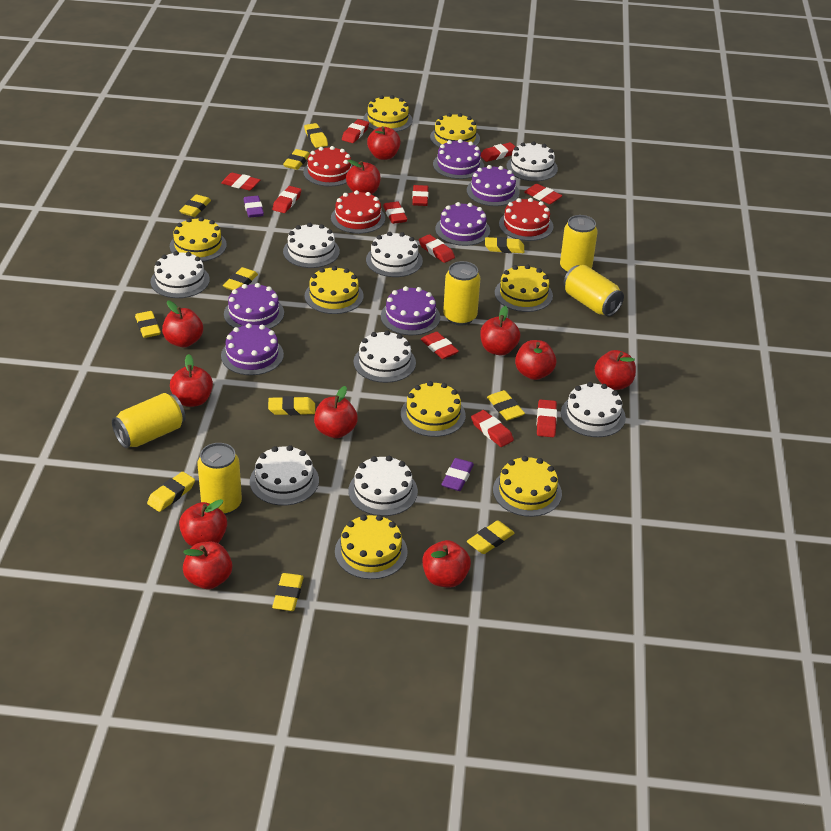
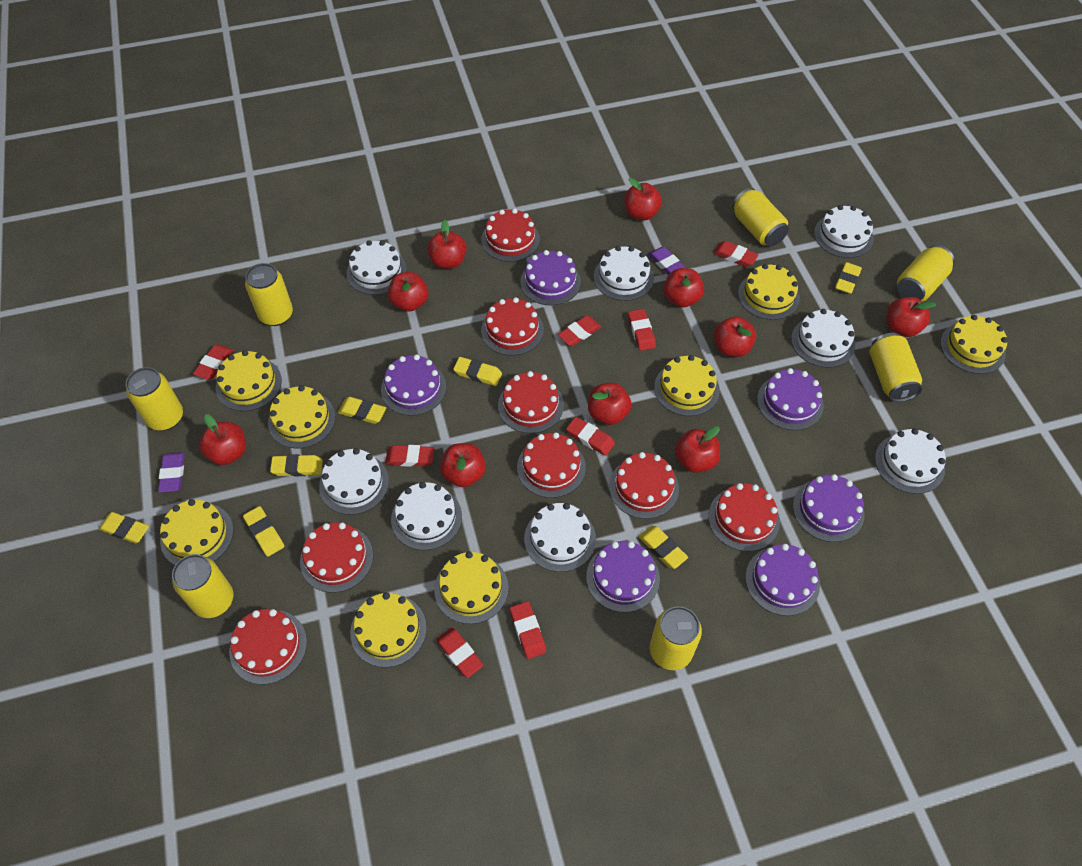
red apple: [162,301,203,347] [170,354,213,407] [179,499,227,547] [183,542,232,589] [314,386,358,438] [346,159,381,195] [367,126,401,160] [422,540,471,588] [480,306,520,355] [515,340,556,380] [595,350,636,390] = 11 -> [199,414,246,465] [388,272,429,312] [427,220,467,269] [440,443,486,487] [588,383,632,425] [624,178,662,221] [663,268,704,308] [675,426,720,473] [714,316,756,357] [887,297,936,337] = 10
red cake: [303,146,352,187] [331,190,385,234] [499,198,553,241] = 3 -> [229,609,307,685] [300,522,373,593] [481,209,540,262] [481,297,544,356] [498,371,564,434] [517,432,586,498] [609,452,679,519] [708,483,780,551] = 8
red eraser: [221,173,260,191] [272,186,302,213] [342,119,369,143] [383,201,408,224] [412,185,429,206] [419,234,455,263] [421,332,459,359] [471,410,514,447] [481,142,516,162] [524,184,563,204] [537,399,557,437] = 11 -> [193,344,234,380] [385,445,435,467] [436,628,483,678] [510,601,546,659] [558,316,601,346] [566,417,615,456] [628,309,656,351] [713,241,759,267] = 8
yellow can: [112,393,185,448] [198,443,242,515] [443,261,480,326] [560,215,598,274] [563,265,624,316] = 5 -> [126,367,183,431] [172,554,233,618] [245,263,293,326] [650,606,702,670] [732,188,789,246] [869,333,922,402] [897,245,955,302] = 7
yellow eraser: [135,311,161,338] [147,472,195,512] [179,194,211,217] [223,267,258,290] [268,396,315,415] [272,573,304,611] [283,149,310,170] [304,123,328,148] [467,520,514,554] [485,237,524,253] [487,390,525,420] = 11 -> [99,512,149,544] [243,506,284,557] [270,454,323,476] [338,397,386,424] [453,357,502,386] [639,526,688,569] [835,262,862,294] = 7

